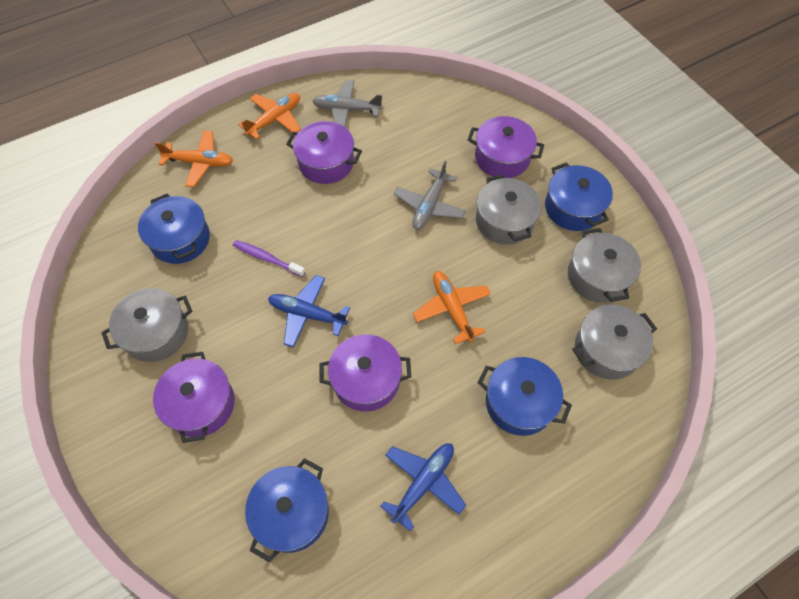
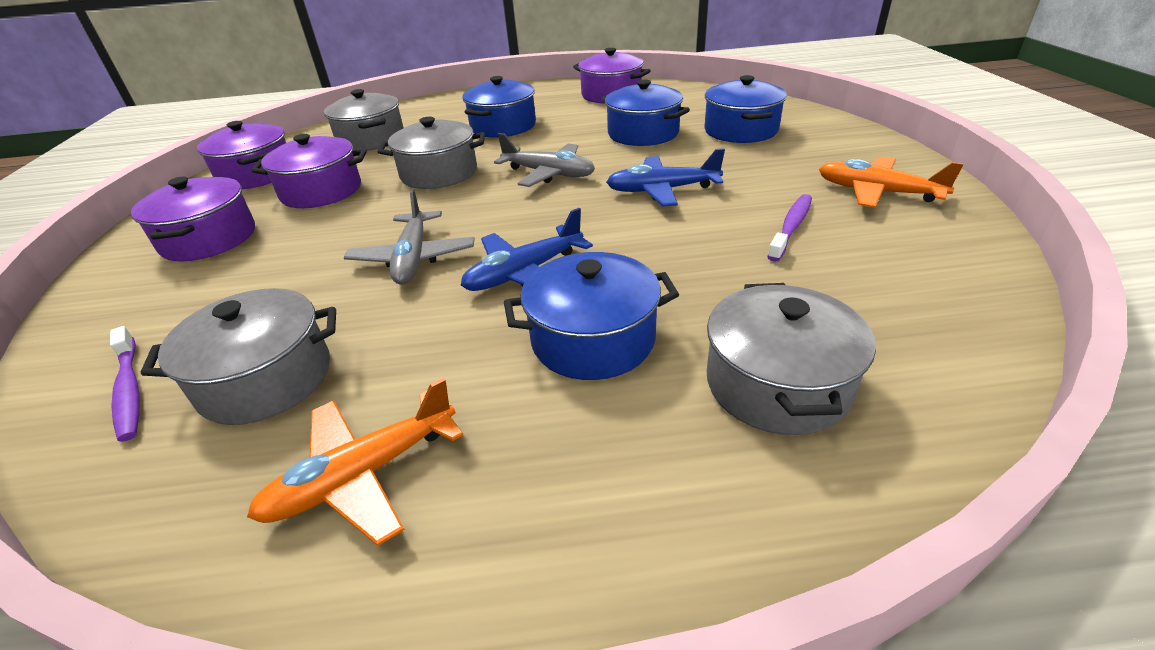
orange plane: [155,130,233,187] [238,93,301,140] [413,271,491,344] = 3 -> [247,378,463,546] [819,157,964,208] = 2
purple toothbrush: [233,240,305,277] = 1 -> [110,326,139,442] [767,194,812,262] = 2

